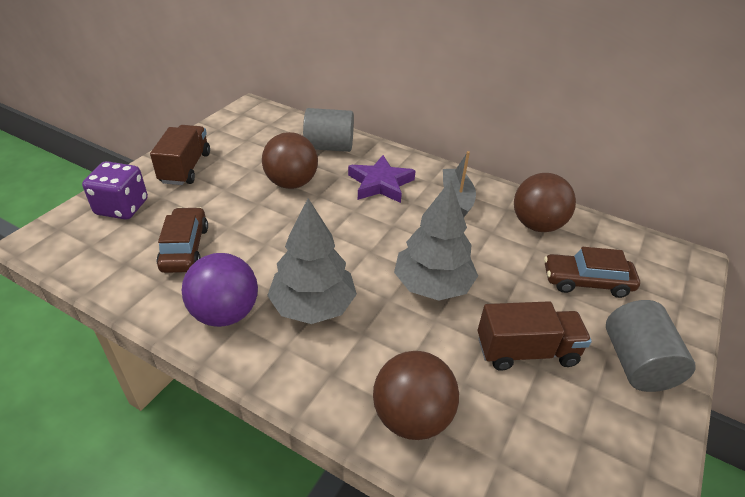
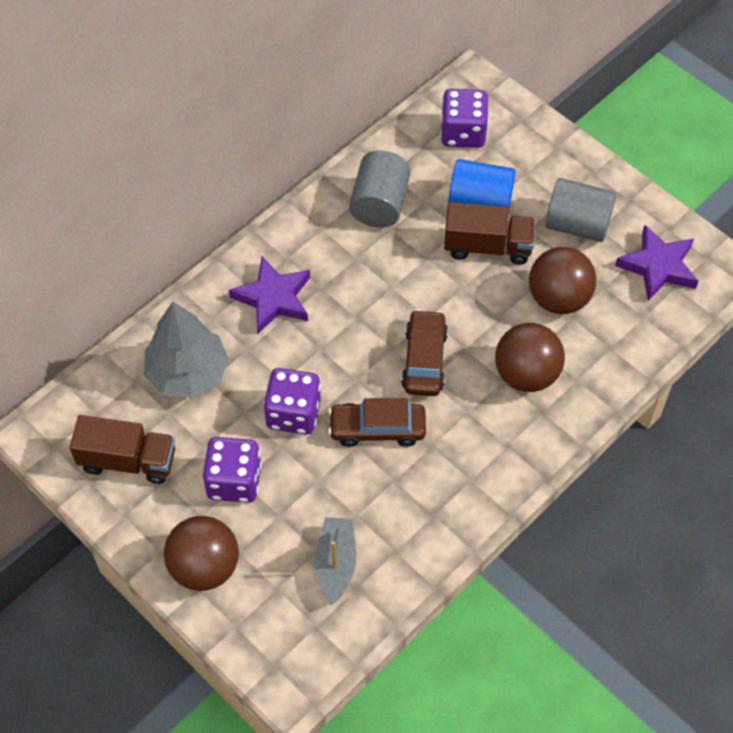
blue cylinder: none = 0 -> [448,159,516,212] = 1
grey tree: [267,198,357,324] [394,180,478,301] = 2 -> [144,302,229,398] = 1
purple ball: [182,253,258,327] = 1 -> none = 0
purple dice: [82,161,148,220] = 1 -> [203,437,261,503] [263,368,321,435] [441,89,488,148] = 3
purple star: [348,155,416,203] = 1 -> [229,256,310,333] [615,225,698,301] = 2

